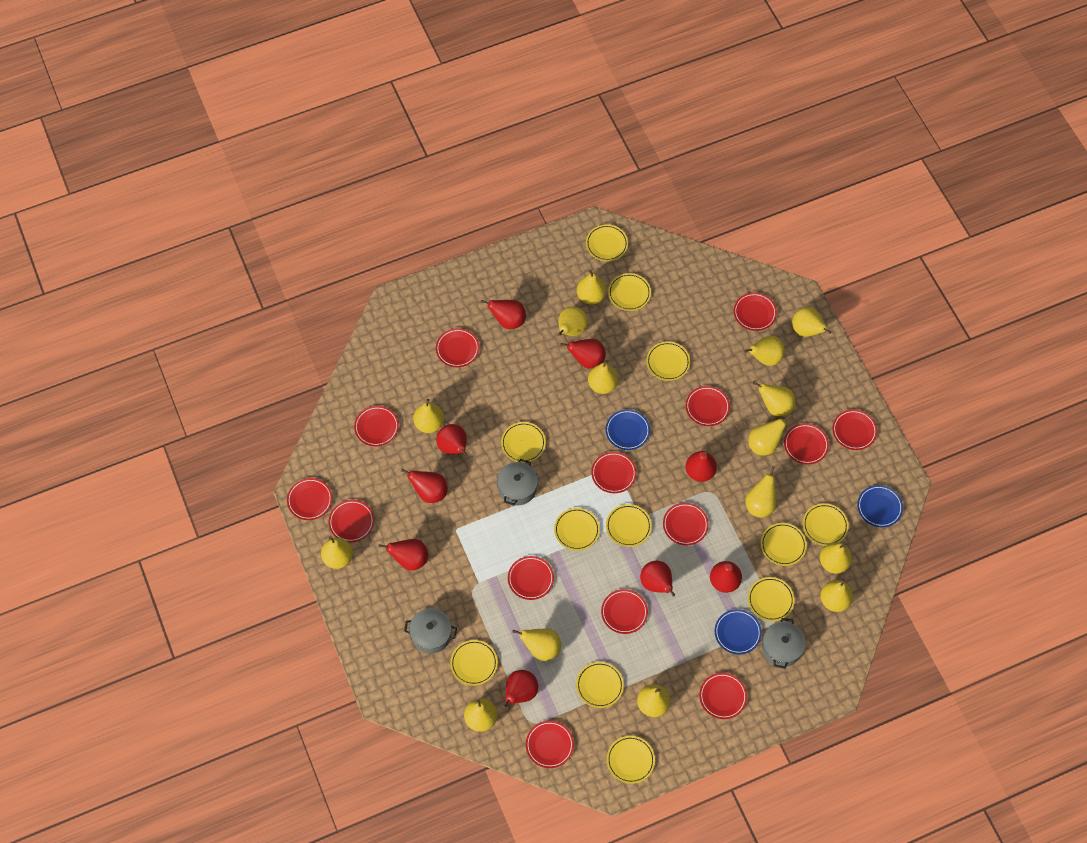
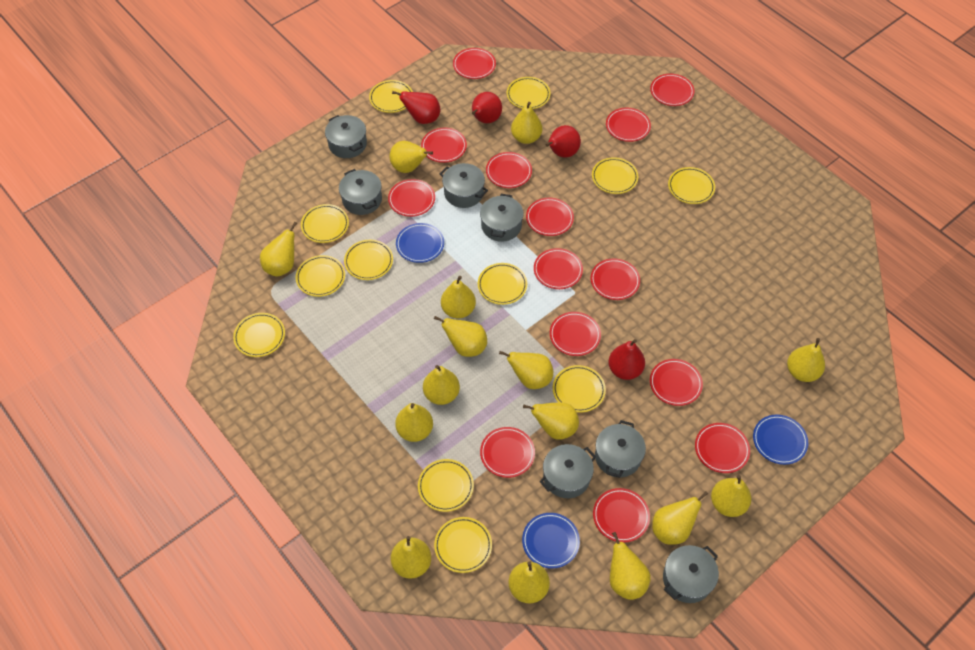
grey pot: [404,608,457,654] [497,459,538,506] [762,618,806,669] = 3 -> [325,115,367,158] [339,169,382,215] [440,163,488,208] [480,194,524,242] [540,444,596,498] [595,420,646,478] [663,545,719,603] = 7
red pear: [378,539,428,571] [401,469,448,503] [436,424,467,456] [481,300,526,329] [503,670,538,708] [560,339,606,369] [640,561,675,597] [686,450,717,482] [710,561,742,593] = 9 -> [392,91,440,124] [472,92,502,123] [546,125,581,158] [608,339,645,380] = 4

